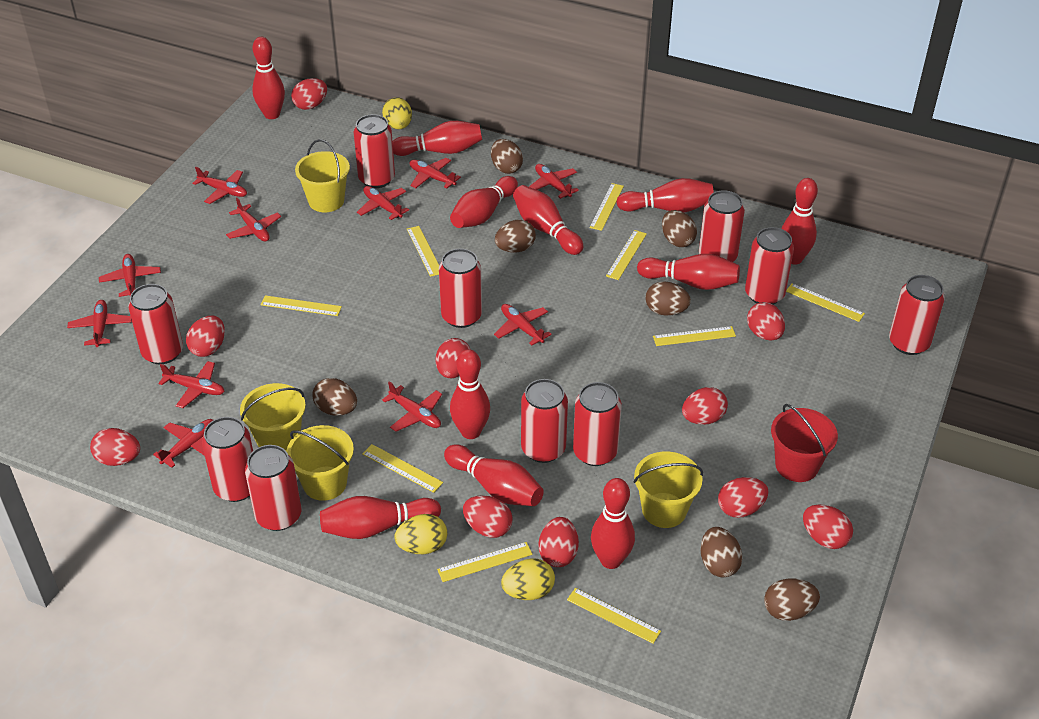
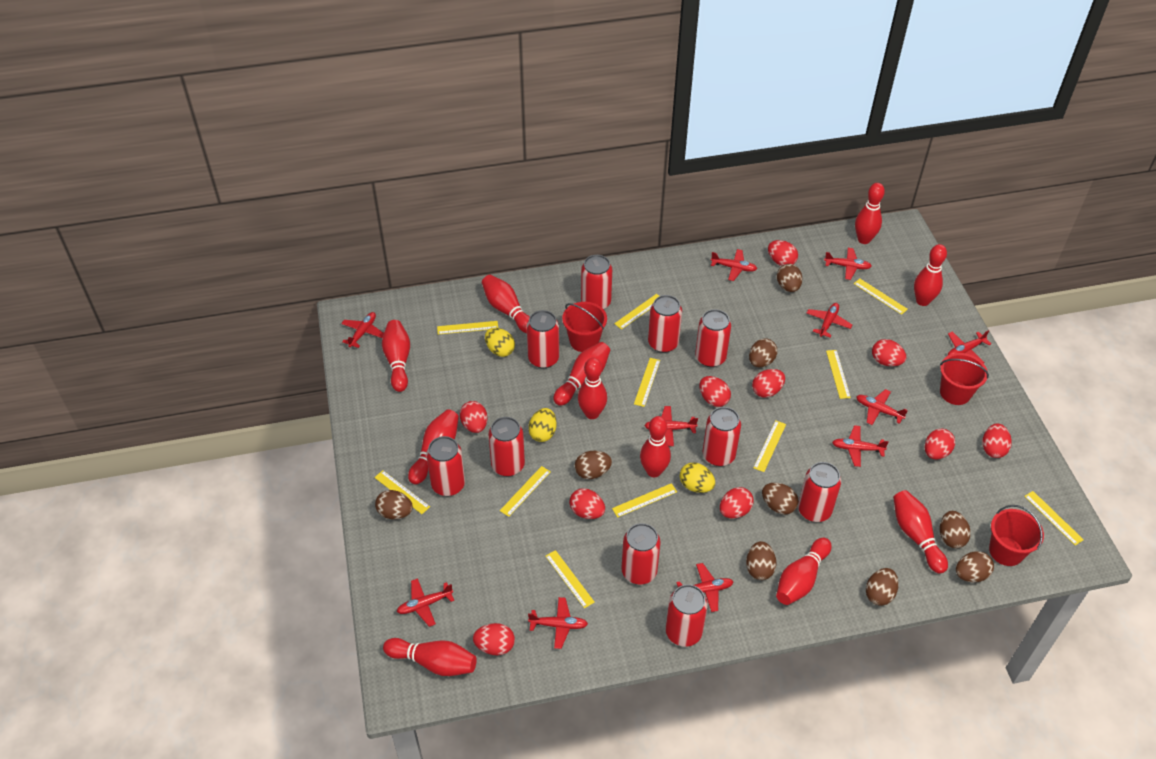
brown egg: [312,378,357,416] [491,139,523,174] [495,220,536,253] [645,281,691,315] [662,210,697,247] [701,527,743,577] [764,579,820,621] = 7 -> [375,490,413,519] [575,451,612,479] [746,541,776,580] [749,338,777,367] [762,483,799,514] [777,264,803,292] [866,568,899,606] [940,511,971,548] [956,551,994,582] = 9
red bucket: [771,404,838,482] = 1 -> [562,302,607,352] [940,353,989,405] [989,505,1044,566] = 3
yellow bucket: [240,383,306,451] [286,425,354,501] [295,139,350,212] [634,452,703,528] = 4 -> none = 0
yellow ruler: [261,295,342,316] [362,444,443,493] [407,226,439,277] [437,542,532,582] [567,588,661,644] [589,183,624,231] [606,230,647,280] [653,326,736,346] [786,283,865,322] = 9 -> [374,470,430,514] [437,321,498,334] [500,466,551,517] [545,550,595,608] [612,483,677,518] [614,294,659,330] [634,358,660,407] [753,420,786,472] [826,350,851,399] [854,279,908,315] [1024,491,1084,545] = 11

